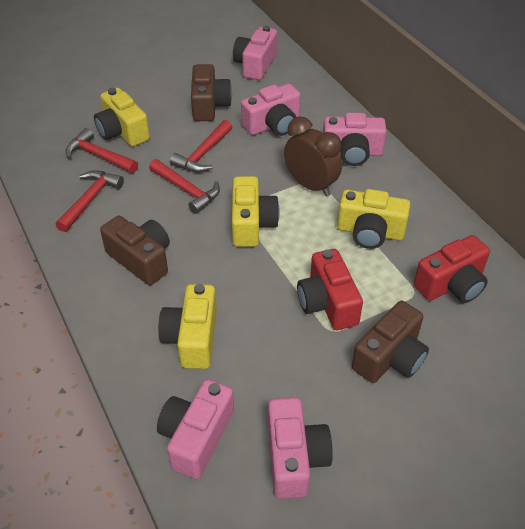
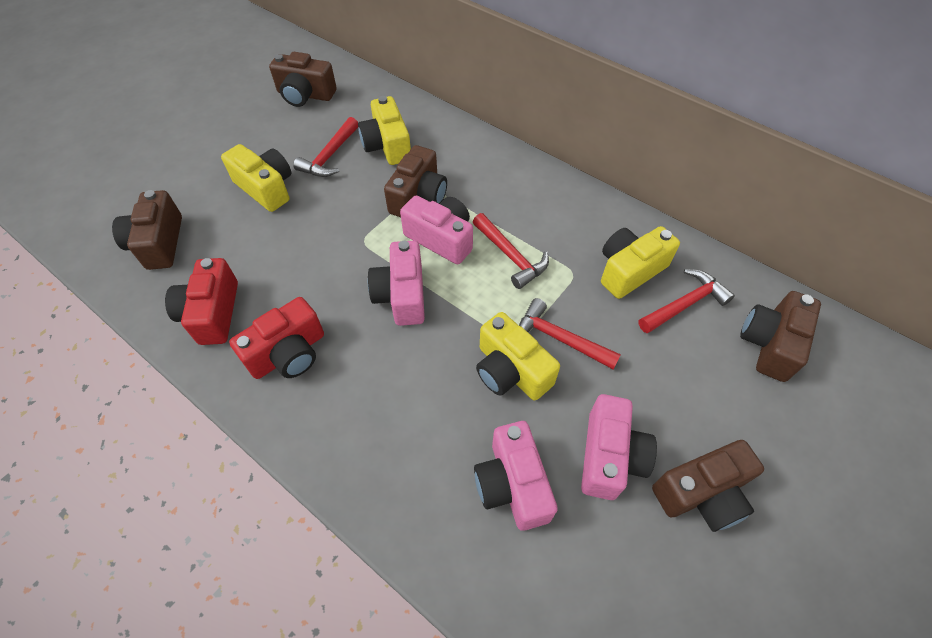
brown camera: [100,215,170,285] [191,64,232,121] [352,301,429,383] = 3 -> [112,190,182,270] [269,52,337,107] [384,145,447,217] [652,440,764,532] [740,291,821,382] = 5
brown clock: [284,116,342,197] = 1 -> none = 0
pink camera: [157,379,234,479] [233,26,277,80] [241,84,300,136] [268,397,333,499] [323,113,387,166] = 5 -> [368,240,425,326] [400,195,473,264] [474,421,558,531] [581,394,657,500] = 4

